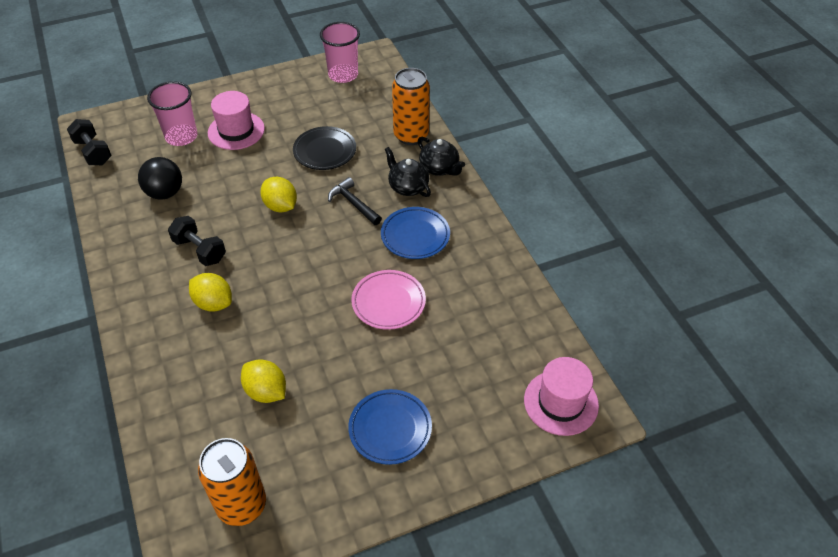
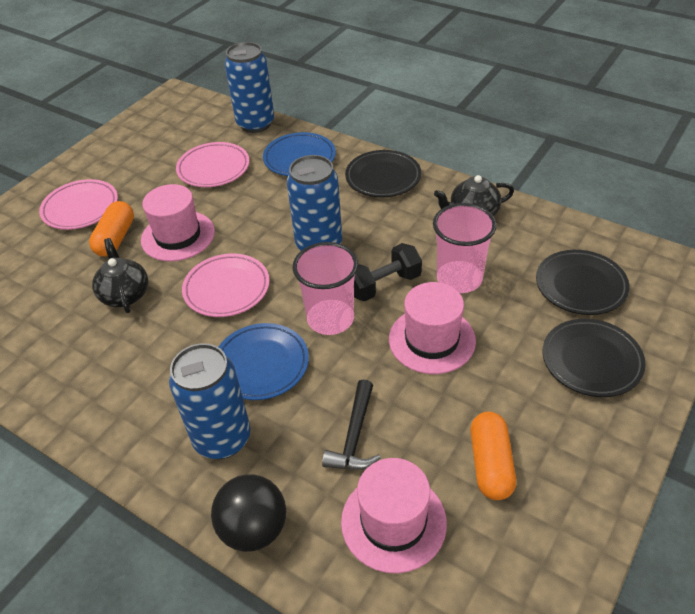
black dumbbell: [67,119,112,165] [168,216,226,266] = 2 -> [354,243,422,301] = 1
black plate: [293,126,356,170] = 1 -> [345,150,421,197] [536,250,630,315] [543,319,646,397] = 3
blue can: none = 0 -> [169,343,251,459] [225,42,274,133] [287,155,342,251] = 3
orange can: [198,438,266,526] [392,68,430,145] = 2 -> none = 0
orange capsule: none = 0 -> [89,201,134,256] [470,412,516,500] = 2
pink hat: [208,91,265,150] [524,357,599,436] = 2 -> [141,184,215,261] [341,458,447,573] [389,282,476,374] = 3
pink plate: [351,270,426,330] = 1 -> [39,179,118,230] [176,142,249,187] [182,253,270,317] = 3
yellow lemon: [189,273,232,312] [241,359,286,403] [260,176,297,212] = 3 -> none = 0

